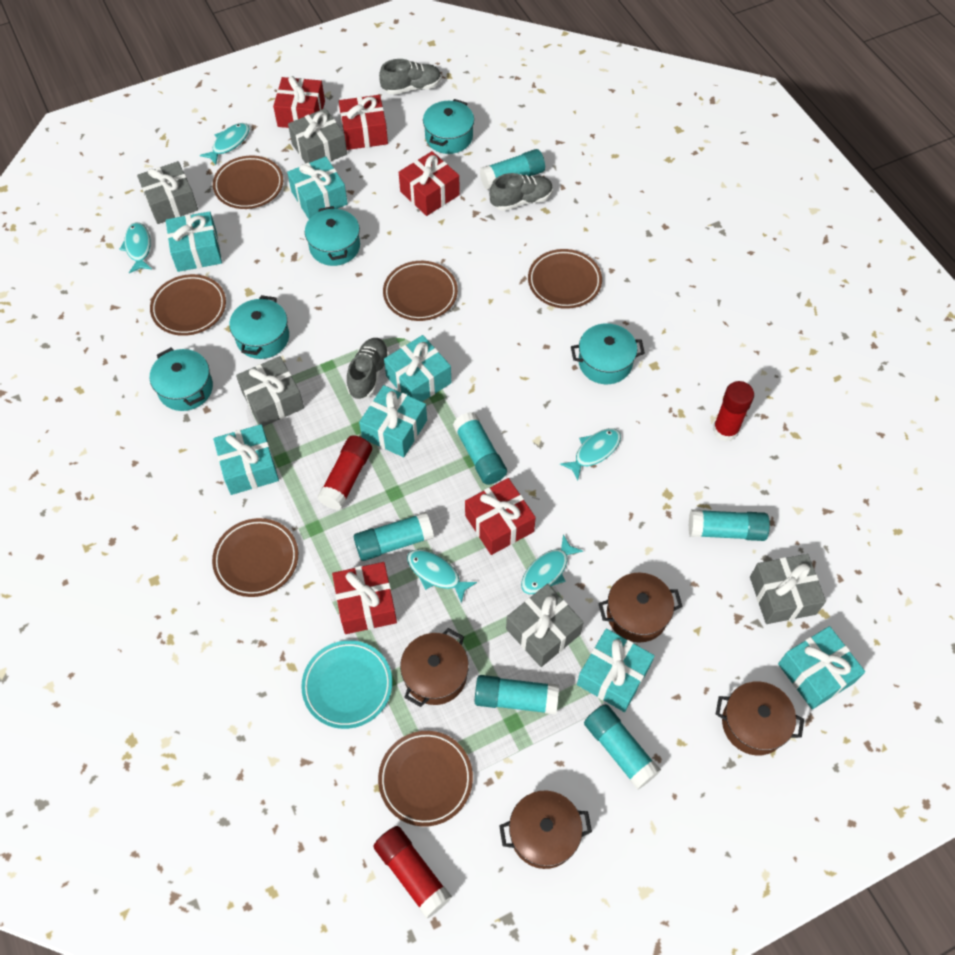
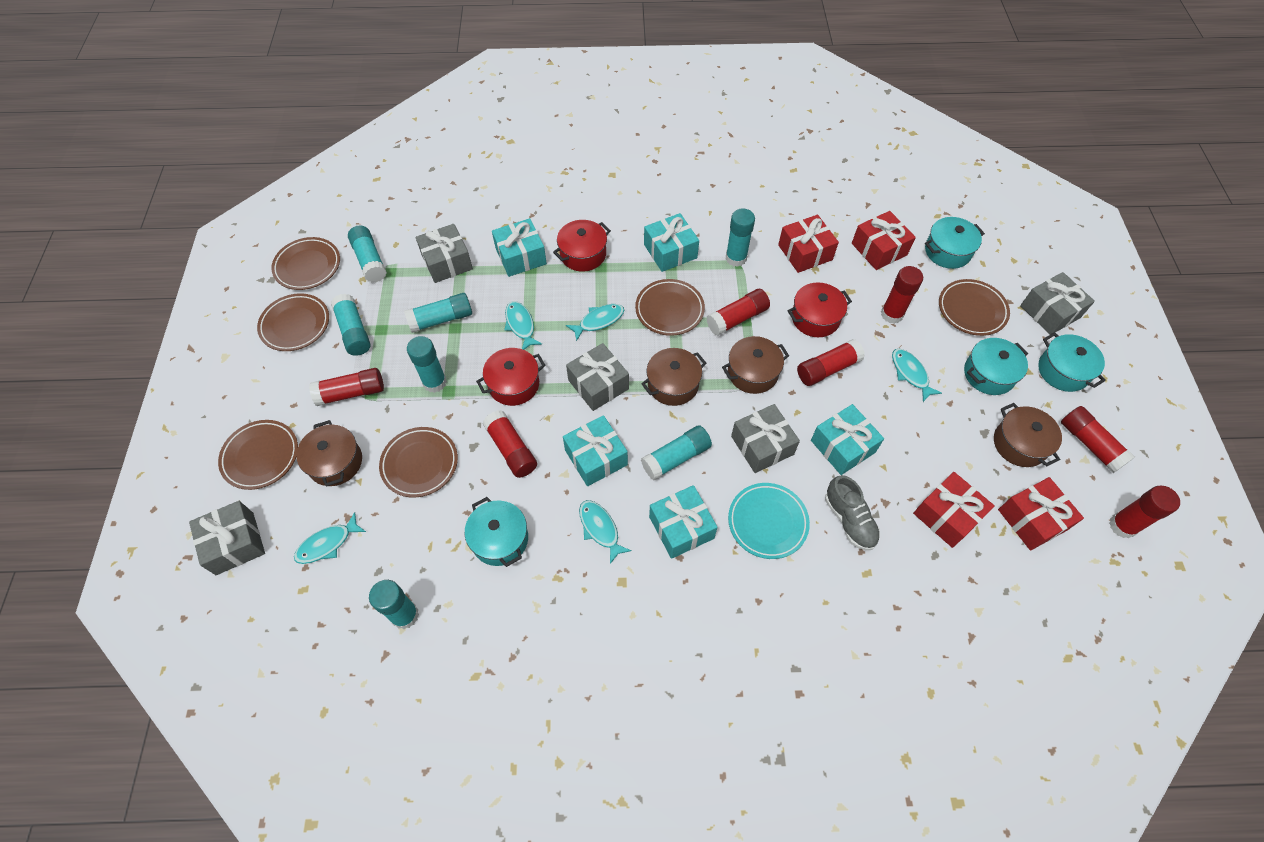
grey shoe: [347,338,390,399] [379,59,441,95] [489,173,553,211] = 3 -> [825,475,880,550] = 1
red gift: [273,76,325,128] [332,562,397,634] [339,95,388,150] [399,151,460,216] [465,478,536,555] = 5 -> [778,215,839,273] [852,211,916,270] [913,472,995,548] [998,477,1084,551] = 4
red glue stick: [317,435,372,510] [374,826,452,919] [713,381,754,442] = 3 -> [309,368,384,406] [482,410,537,478] [706,289,770,336] [797,339,865,386] [881,266,923,324] [1061,406,1135,473] [1109,486,1180,538] = 7
red pot: none = 0 -> [476,348,546,406] [553,220,611,272] [788,283,852,337] = 3
turquoise gift: [166,211,222,272] [213,424,279,495] [287,156,348,219] [359,385,427,457] [384,335,451,402] [577,628,655,712] [778,626,865,709] = 7 -> [492,218,547,277] [563,415,628,486] [644,213,699,272] [649,485,717,559] [811,404,884,475] = 5
turquoise glue stick: [354,512,434,561] [453,412,507,485] [475,675,559,715] [480,149,545,190] [584,704,661,790] [688,509,770,541] = 6 -> [331,294,371,356] [348,225,387,283] [369,580,419,629] [404,293,472,333] [407,336,447,393] [641,425,712,480] [726,208,755,267] = 7
turquoise pot: [150,347,213,411] [229,295,289,359] [305,206,360,266] [423,99,474,154] [571,323,645,384] = 5 -> [465,497,528,567] [925,217,985,269] [964,338,1028,395] [1038,332,1106,392] = 4

